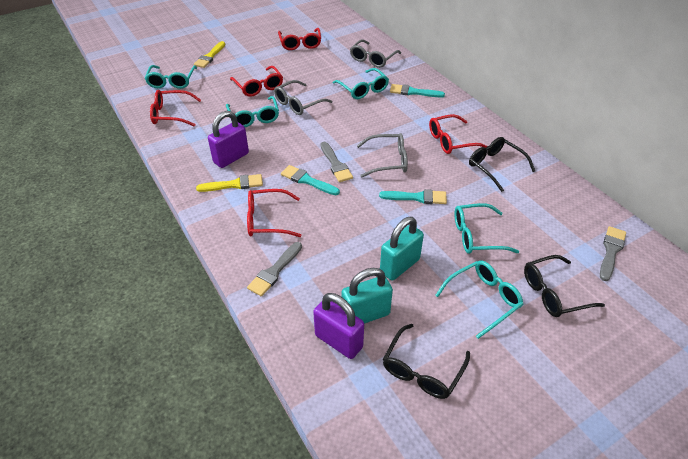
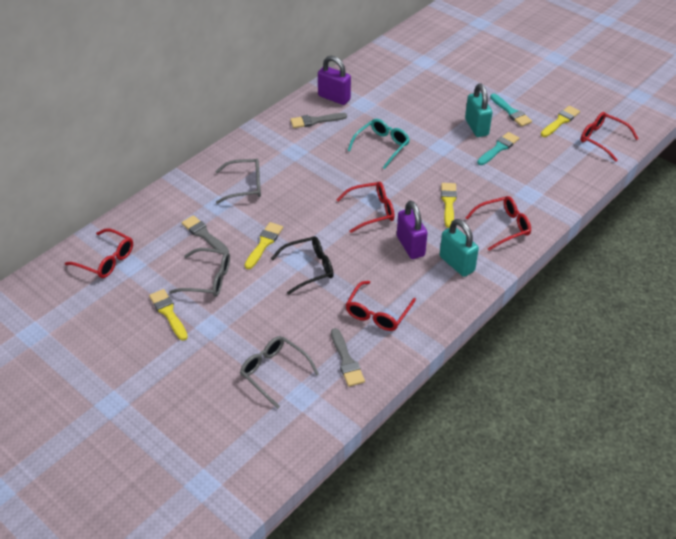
black glasses: [383,324,470,399] [469,137,535,192] [524,255,605,317] = 3 -> [271,236,334,295] = 1
turquoise brush: [281,165,340,195] [379,189,447,204] [390,84,445,97] = 3 -> [477,132,519,165] [490,93,532,127] = 2
turquoise glasses: [145,65,197,89] [226,96,279,127] [333,68,389,99] [435,260,523,339] [454,203,519,254] = 5 -> [347,119,410,169] = 1
yellow brush: [194,41,225,68] [196,174,263,192] = 2 -> [149,289,188,341] [245,222,283,269] [441,183,457,228] [541,106,580,137] = 4

